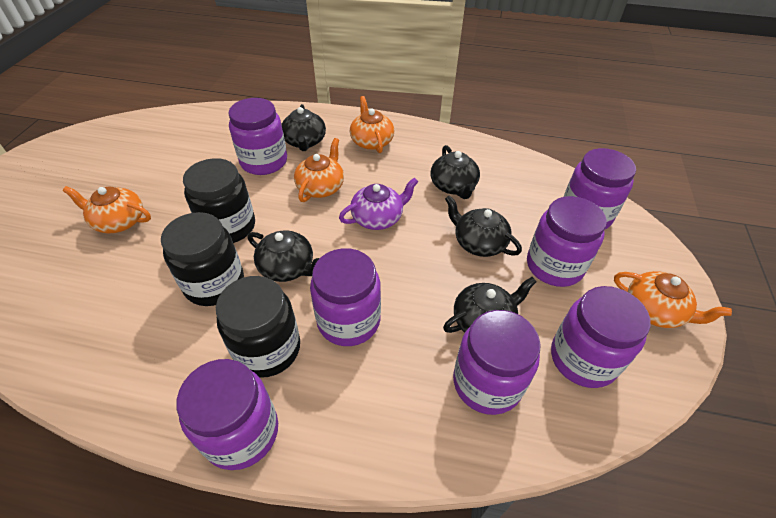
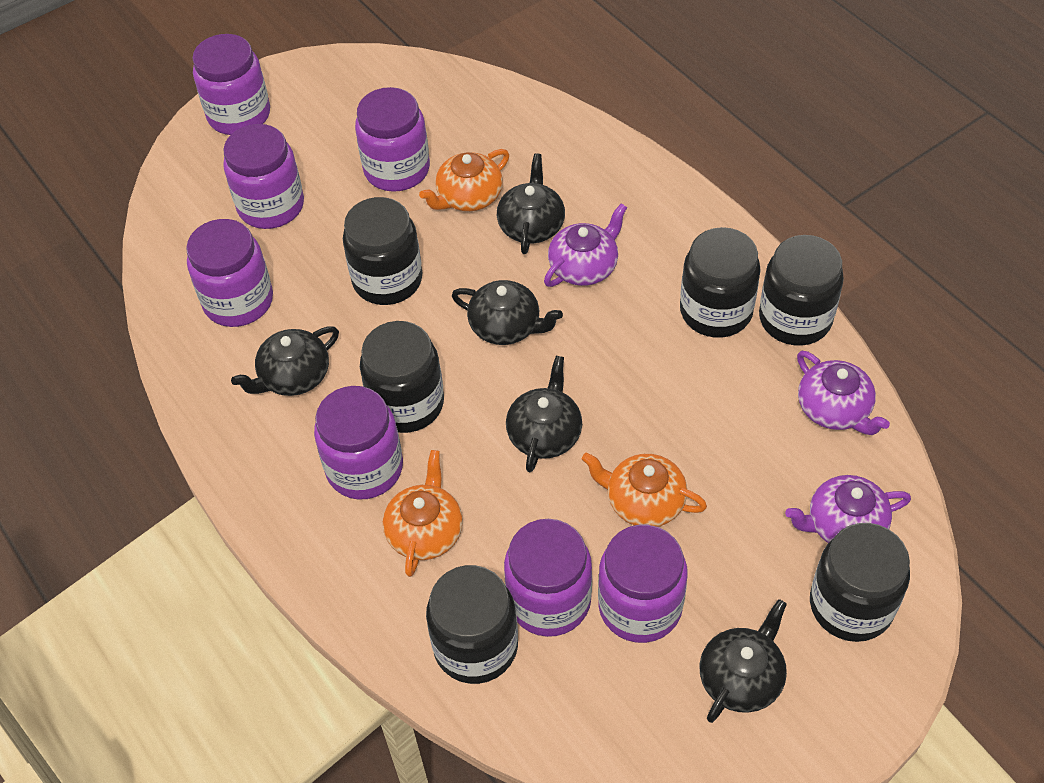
black jar: [161,212,244,306] [183,158,255,243] [216,276,300,378] = 3 -> [343,197,422,305] [360,321,444,433] [426,565,518,684] [680,227,761,338] [759,235,844,345] [810,523,910,642] = 6
orange teapot: [63,186,151,234] [294,138,344,202] [350,96,394,153] [614,271,732,328] = 4 -> [383,450,463,577] [419,149,509,211] [582,453,707,527] = 3
purple teapot: [339,178,418,230] = 1 -> [544,203,627,287] [785,475,911,543] [797,351,890,435] = 3

